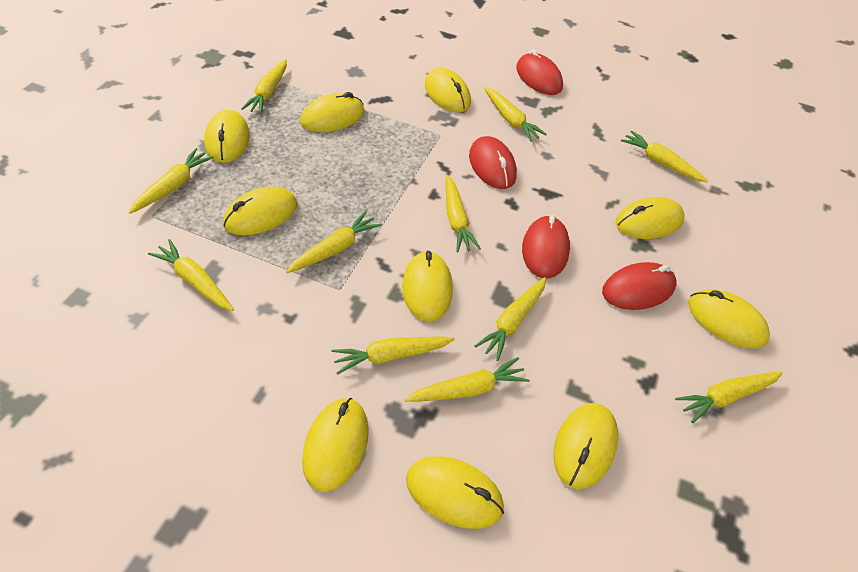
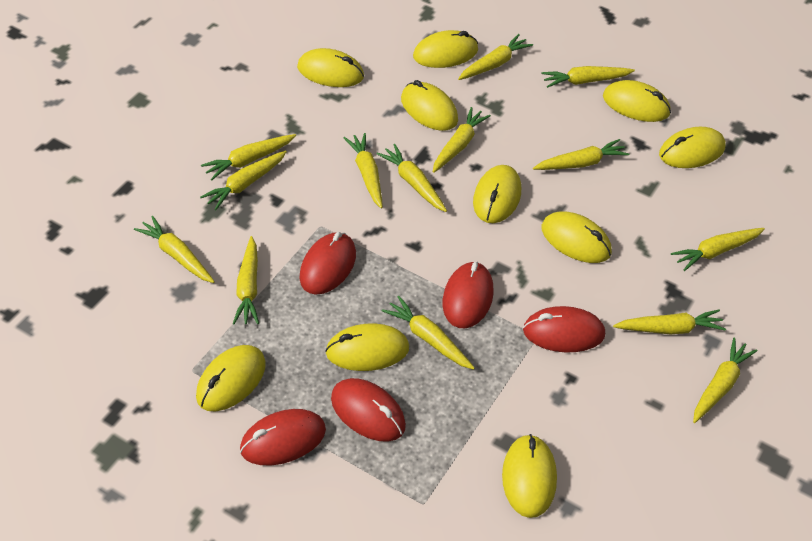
red mouse: [469,136,517,189] [516,49,563,95] [522,215,570,279] [602,262,676,310] = 4 -> [240,409,326,465] [299,232,356,295] [331,378,406,442] [443,262,494,328] [523,306,605,352] = 5
yellow carrot: [129,148,214,214] [148,239,234,311] [241,59,287,114] [286,211,382,273] [332,337,455,375] [405,357,530,402] [446,175,481,252] [475,277,546,361] [484,87,547,142] [621,131,708,182] [675,371,783,423] = 11 -> [134,216,215,283] [200,150,287,210] [201,134,296,180] [233,236,259,324] [343,133,383,209] [376,144,447,212] [382,296,475,370] [433,107,491,173] [458,34,533,80] [533,139,629,170] [542,66,635,88] [613,309,726,334] [671,228,765,271] [693,338,757,423] = 14

